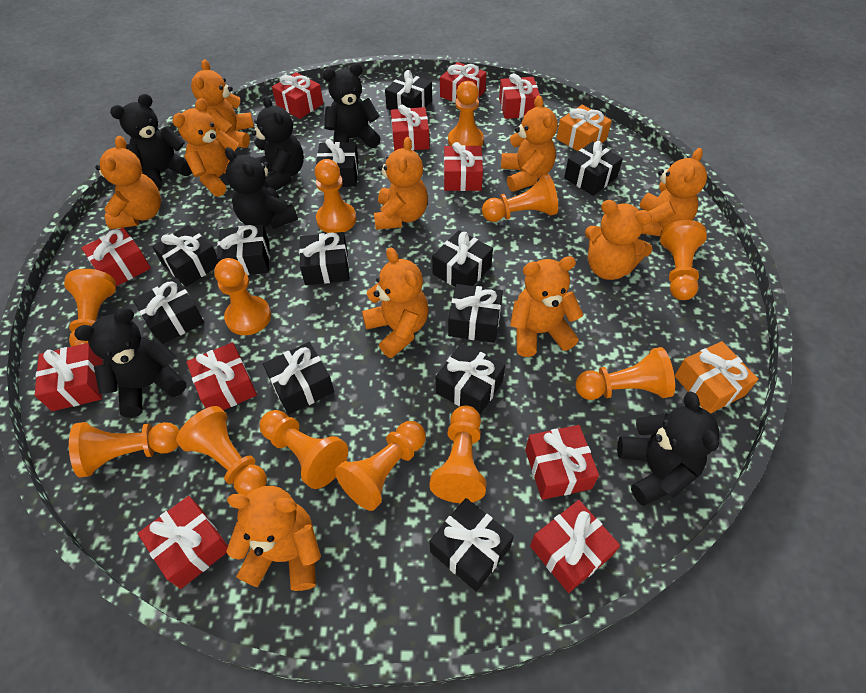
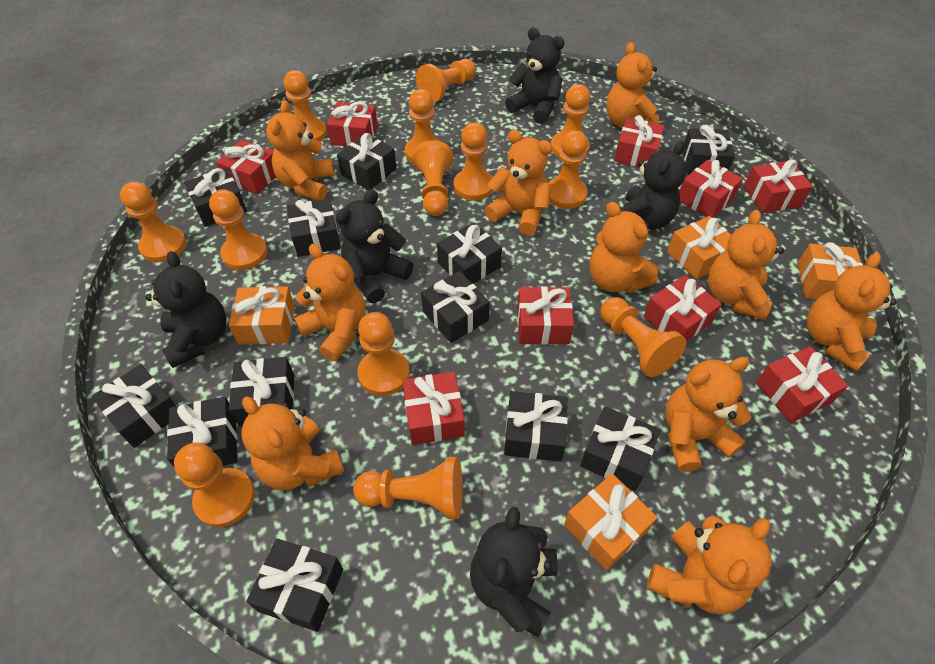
black teddy bear: [74,307,186,418] [110,94,192,190] [225,147,298,229] [252,95,304,191] [323,63,381,148] [617,392,720,506] = 6 -> [146,251,226,368] [336,190,413,303] [470,507,558,637] [505,28,565,124] [620,141,687,230] = 5
orange gift: [556,105,612,151] [675,341,758,414] = 2 -> [229,286,295,344] [564,474,657,571] [667,216,731,280] [797,242,863,300] = 4
orange pawn: [64,269,116,347] [69,422,179,477] [176,406,267,496] [214,258,271,335] [260,410,348,489] [315,159,356,233] [335,421,426,511] [429,405,486,503] [448,81,484,146] [482,174,558,222] [575,347,675,400] [660,220,707,300] = 12 -> [120,182,186,262] [174,442,255,528] [209,189,267,270] [284,70,327,141] [353,457,463,519] [357,312,410,396] [405,89,441,163] [412,141,453,216] [416,59,476,103] [453,122,493,201] [549,130,588,209] [551,84,590,157] [600,297,686,377] = 13
red gift: [35,343,103,411] [81,228,151,286] [138,496,228,589] [186,342,257,410] [272,72,323,119] [391,104,429,151] [440,62,486,103] [444,142,483,191] [499,73,540,119] [525,425,599,500] [530,500,620,593] = 11 -> [216,140,276,195] [327,101,378,146] [402,372,465,445] [517,286,574,344] [614,115,665,167] [644,275,722,341] [679,160,743,218] [744,160,813,213] [756,346,848,423] = 9

